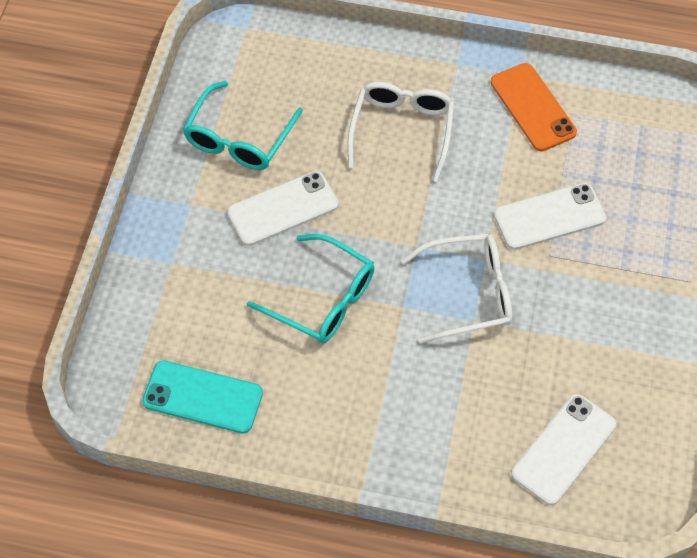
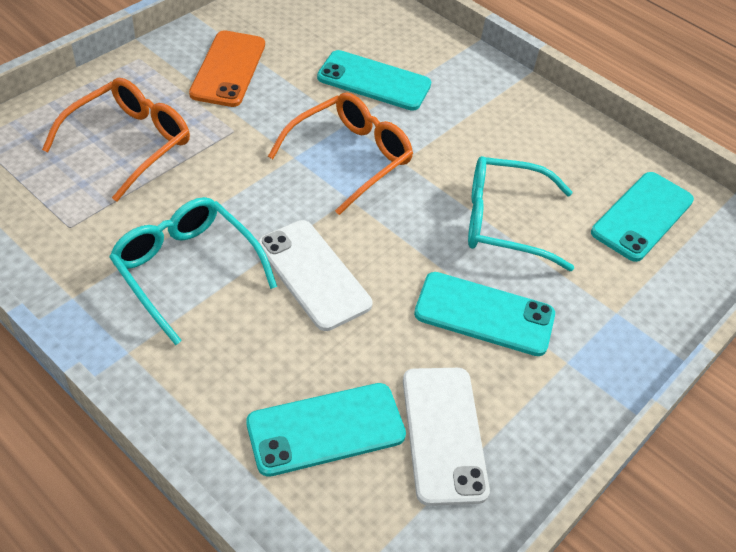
orange glasses: none = 0 -> [42,78,190,202] [268,92,413,215] = 2
turquoise phone: [142,360,263,434] = 1 -> [246,383,406,477] [317,50,431,111] [414,272,555,356] [591,172,694,262] = 4
white glasses: [348,82,454,182] [401,234,512,344] = 2 -> none = 0
white phone: [227,171,338,246] [494,183,606,250] [511,394,616,505] = 3 -> [258,220,372,331] [403,368,490,506] = 2

